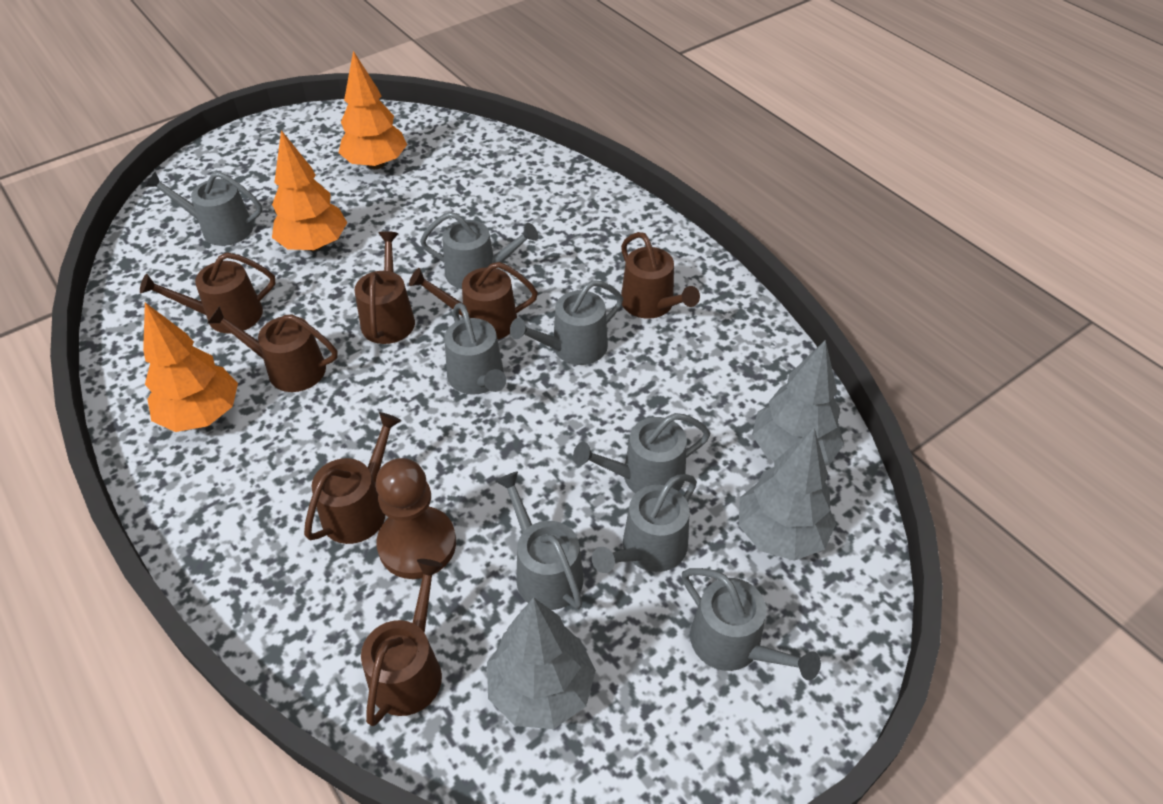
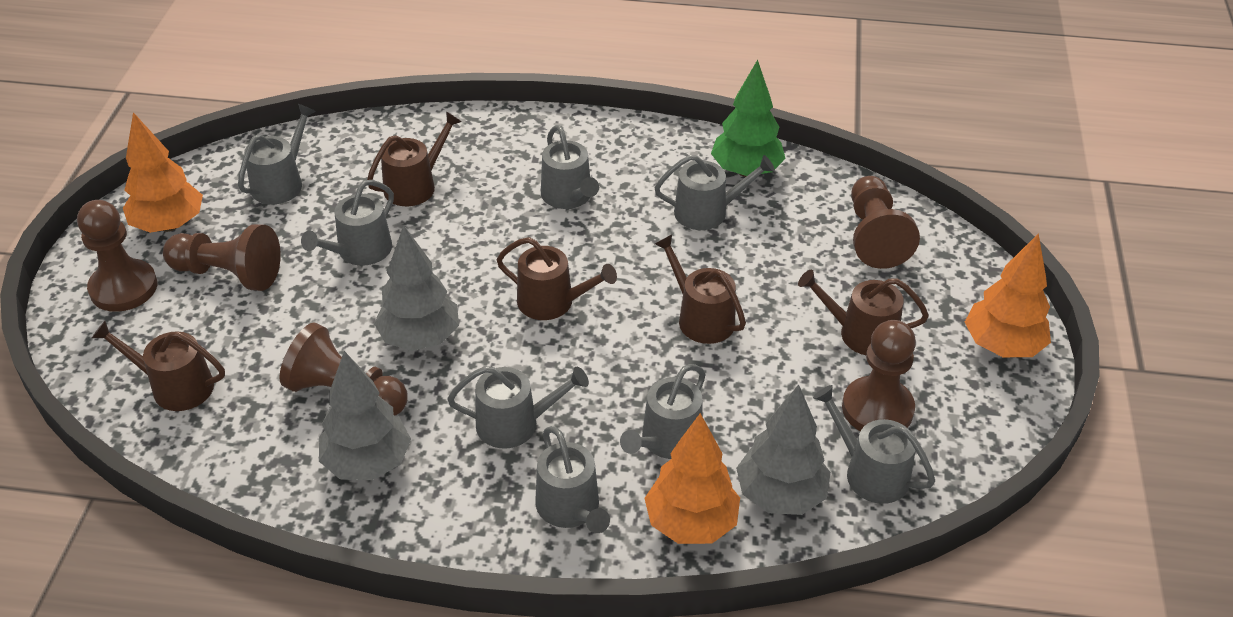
brown pawn: [375,458,456,579] = 1 -> [77,200,157,312] [163,224,281,291] [279,322,408,416] [842,320,916,431] [851,176,920,269] = 5
brown watering can: [140,252,276,333] [207,306,338,392] [304,412,401,544] [355,231,415,344] [361,559,443,726] [409,262,538,339] [621,232,700,319] = 7 -> [92,321,225,411] [367,111,462,206] [496,237,617,320] [655,234,746,344] [798,270,929,355] = 5
green tree: none = 0 -> [711,60,786,177] = 1

